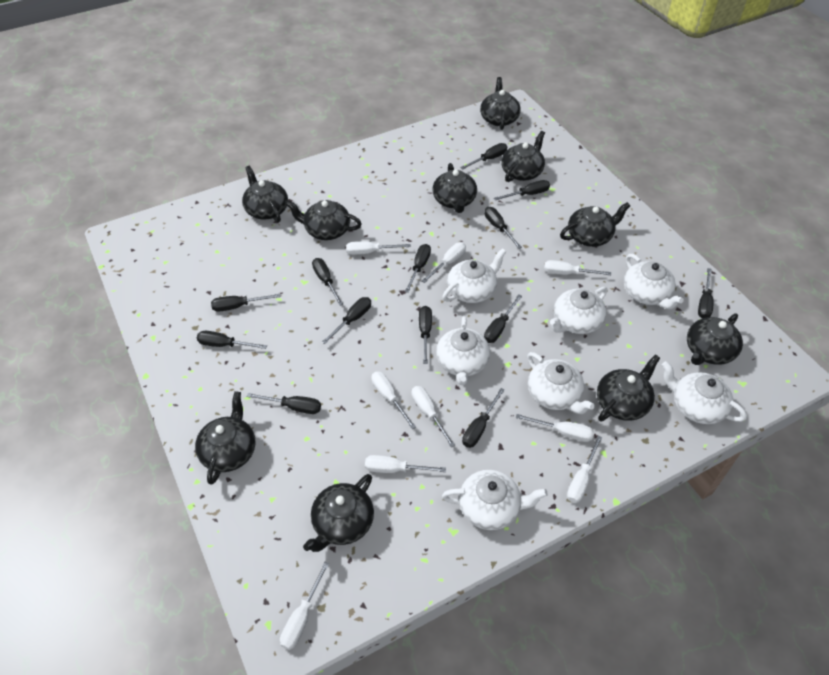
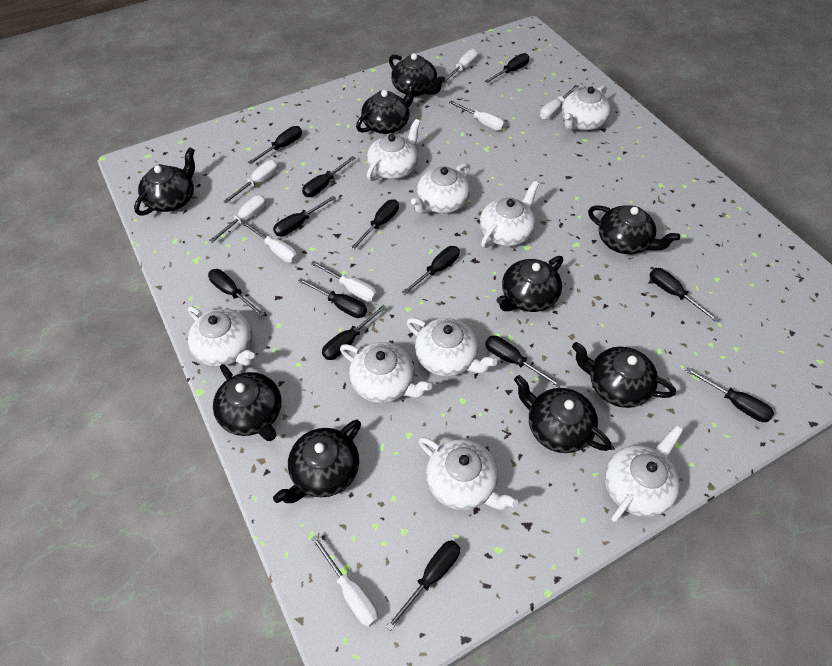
black teapot: [195,391,255,485] [242,166,288,222] [286,200,362,240] [303,474,374,552] [432,163,477,213] [480,77,521,130] [501,131,545,182] [560,202,630,247] [597,354,660,421] [687,313,743,365] = 10 -> [134,147,195,216] [213,364,282,441] [273,420,361,503] [356,80,418,134] [389,53,445,96] [496,256,563,312] [514,375,612,453] [572,342,676,408] [588,205,680,254] = 9
white screwdriver: [280,562,330,650] [346,241,411,255] [365,455,446,473] [371,371,416,429] [412,386,455,447] [422,242,466,283] [516,414,594,442] [544,260,611,275] [567,436,602,503] = 9 -> [209,195,267,243] [223,160,278,203] [242,221,298,263] [311,261,377,302] [311,535,378,627] [443,49,478,83] [449,101,505,131] [540,85,579,120] = 8
white teapot: [436,316,490,385] [442,248,506,303] [442,470,548,530] [527,352,595,414] [550,287,608,334] [624,254,684,310] [662,361,747,424] = 7 -> [188,306,255,366] [340,342,432,403] [367,119,421,181] [407,318,497,376] [411,163,470,214] [419,437,518,510] [480,181,539,248] [562,85,611,131] [605,425,683,522] = 9

